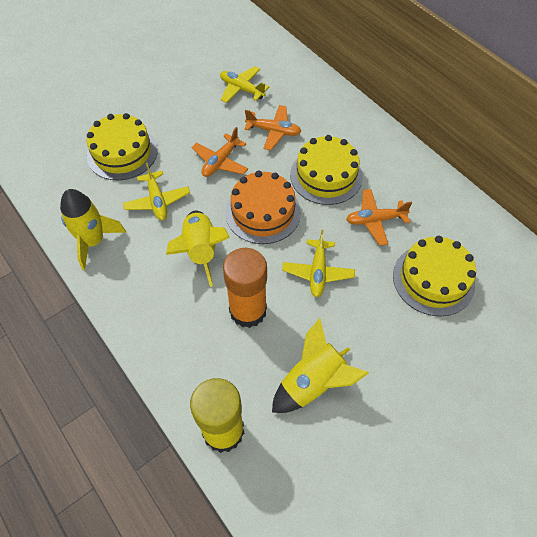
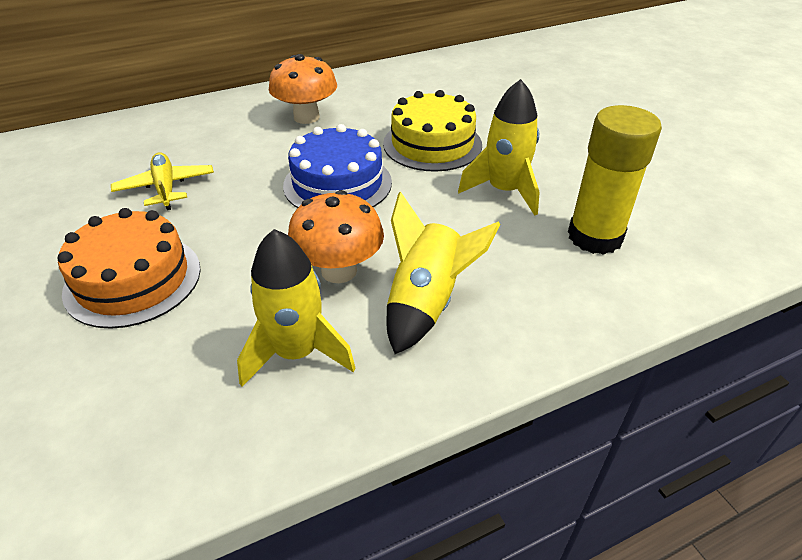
blue cake: none = 0 -> [283,124,392,208] = 1
orange glue stick: [223,248,267,328] = 1 -> none = 0
orange mushroom: none = 0 -> [269,54,337,124] [288,190,384,283] = 2
orange plane: [191,127,248,177] [244,105,302,150] [346,189,412,246] = 3 -> none = 0
yellow cake: [86,113,158,180] [290,135,363,205] [393,236,476,316] = 3 -> [383,90,482,172] = 1
yellow plane: [123,163,190,220] [220,66,269,103] [282,230,355,297] = 3 -> [111,153,214,210] = 1

